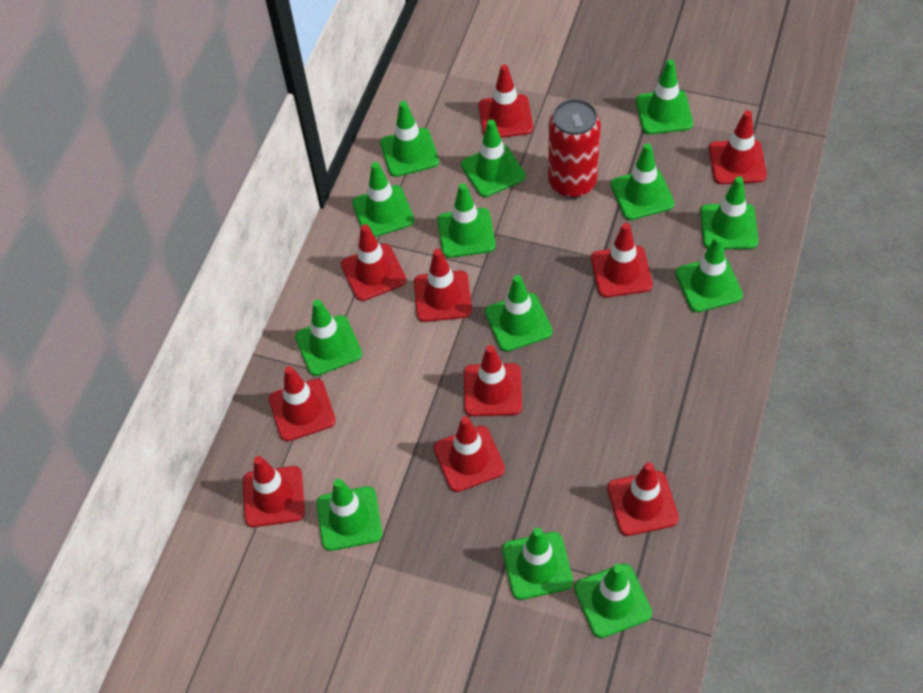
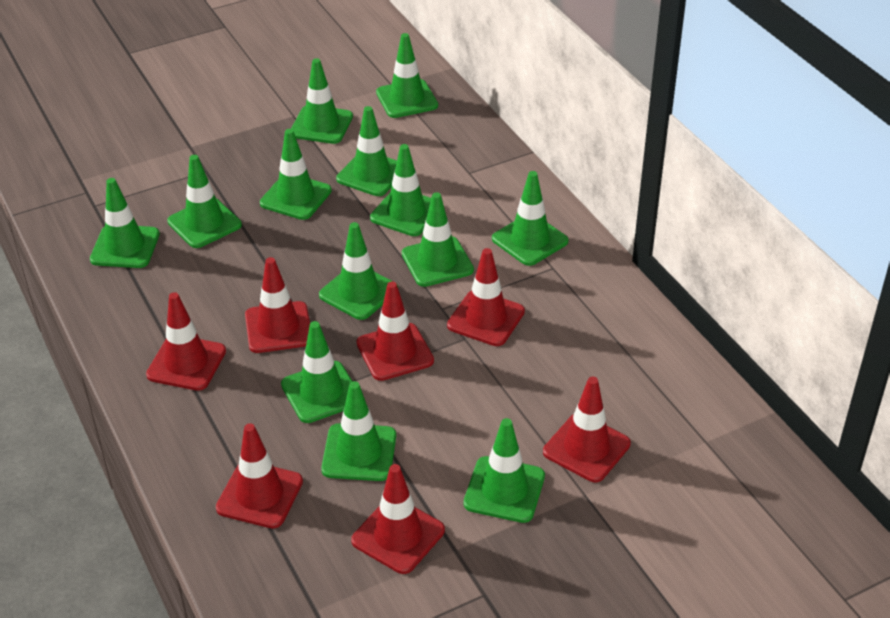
red can: [548,99,601,198] = 1 -> none = 0
red traffic cone: [243,456,305,527] [269,366,336,441] [341,224,406,301] [414,249,472,322] [433,416,505,492] [464,345,522,416] [478,65,533,138] [591,223,653,297] [607,462,679,536] [709,110,767,184] = 10 -> [146,292,226,391] [216,423,303,529] [245,257,310,353] [351,464,445,574] [357,281,434,381] [447,248,525,346] [543,377,631,482] = 7

